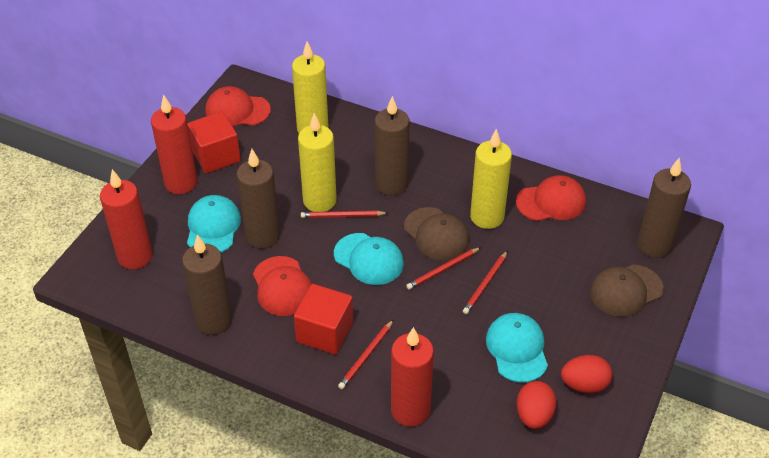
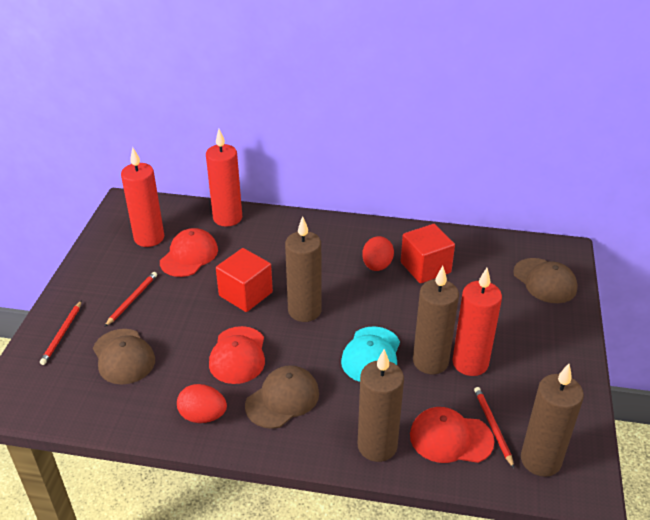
brown cap: [404,207,469,260] [590,264,663,317] = 2 -> [93,329,155,385] [245,365,319,429] [513,258,578,303] = 3
red pencil: [301,211,388,218] [338,319,394,389] [406,247,481,290] [463,251,508,314] = 4 -> [40,300,82,365] [104,272,157,327] [474,387,514,468] = 3
turquoise cap: [187,195,241,253] [334,233,404,285] [486,313,548,383] = 3 -> [341,326,400,382] = 1
yellow candle: [292,41,329,133] [298,113,337,212] [470,129,512,229] = 3 -> none = 0

